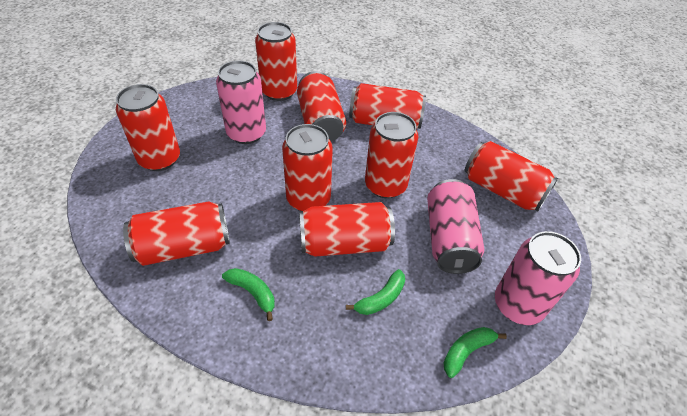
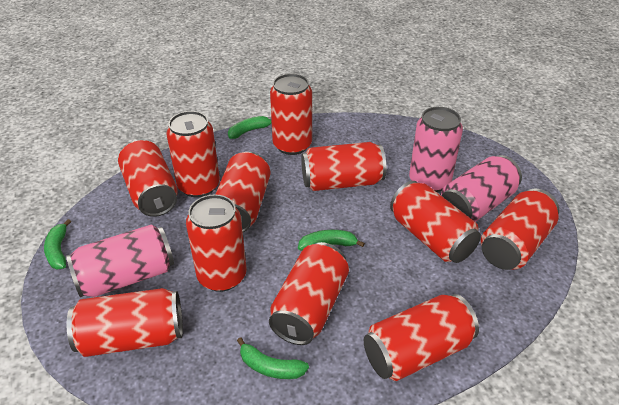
green banana: [222,268,275,321] [346,269,405,315] [444,327,507,378] = 3 -> [44,219,71,269] [228,116,272,139] [237,337,309,379] [298,230,365,251] = 4
red can: [116,84,180,171] [123,201,230,266] [255,22,297,101] [282,124,333,212] [297,71,346,142] [299,202,395,257] [349,83,426,129] [365,112,418,198] [465,141,558,212] = 9 -> [67,288,183,357] [118,140,178,217] [166,111,220,197] [186,195,247,292] [215,152,271,232] [269,242,349,345] [270,74,312,155] [301,142,386,191] [364,294,479,381] [390,181,481,263] [481,189,559,270] = 11

